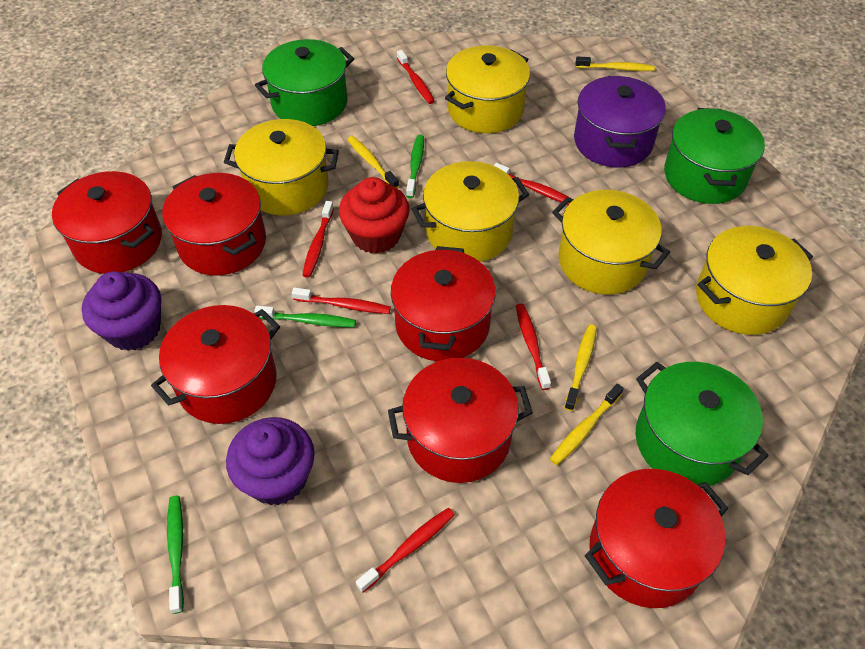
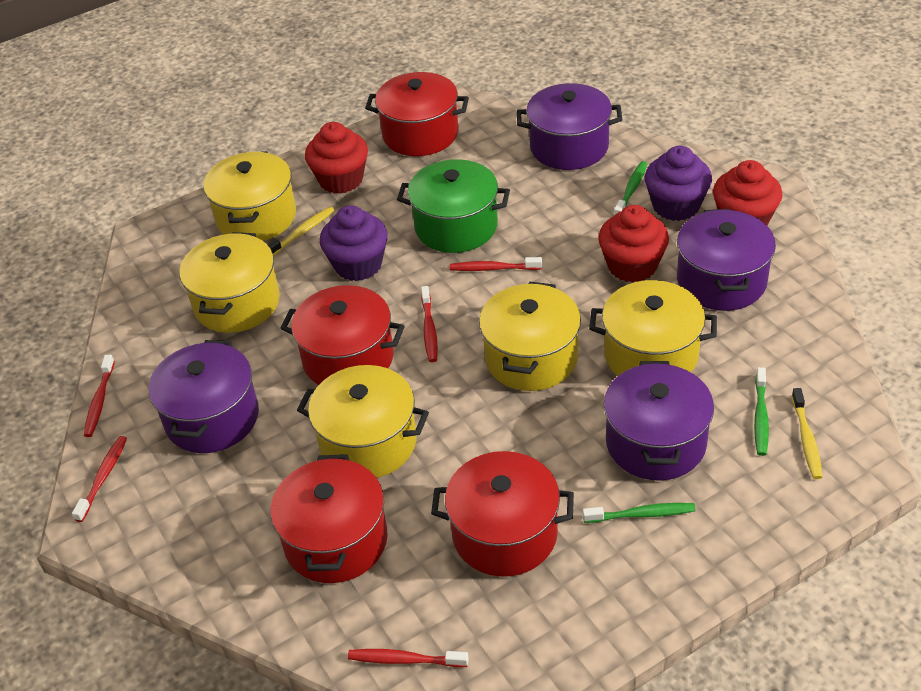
green pot: [255,39,354,126] [636,362,769,486] [664,108,765,204] = 3 -> [397,159,510,253] = 1
purple pot: [574,76,666,167] = 1 -> [149,340,259,453] [517,83,622,170] [604,361,714,481] [677,209,776,311] = 4
red cupcake: [339,177,410,254] = 1 -> [305,122,368,194] [598,205,669,283] [713,160,783,225] = 3
red pot: [52,171,162,274] [151,305,280,424] [162,173,266,275] [388,358,533,483] [391,246,496,361] [585,469,728,608] = 6 -> [271,454,388,583] [281,285,404,385] [365,72,469,156] [431,451,574,577] = 4
red toothbrush: [292,287,391,314] [302,201,334,278] [356,508,455,593] [397,50,435,104] [493,163,572,205] [516,304,551,390] = 6 -> [72,436,127,522] [84,355,115,437] [348,649,469,667] [421,286,438,362] [449,257,542,271] = 5
yellow toothbrush: [347,136,399,188] [550,384,624,465] [564,324,597,411] [575,56,655,71] = 4 -> [268,207,335,256] [791,388,822,479] = 2

